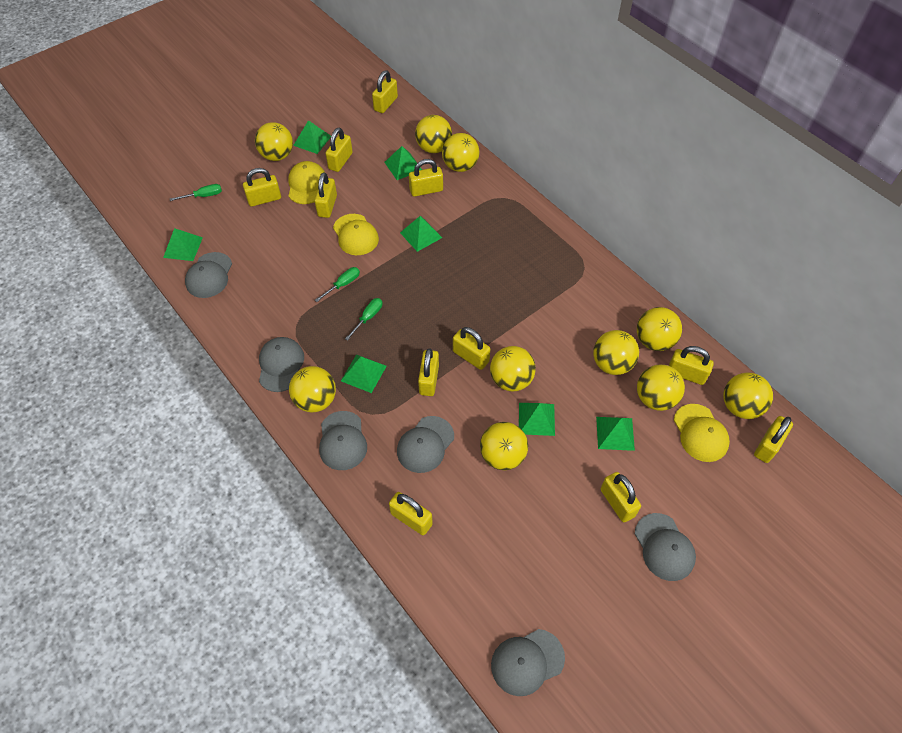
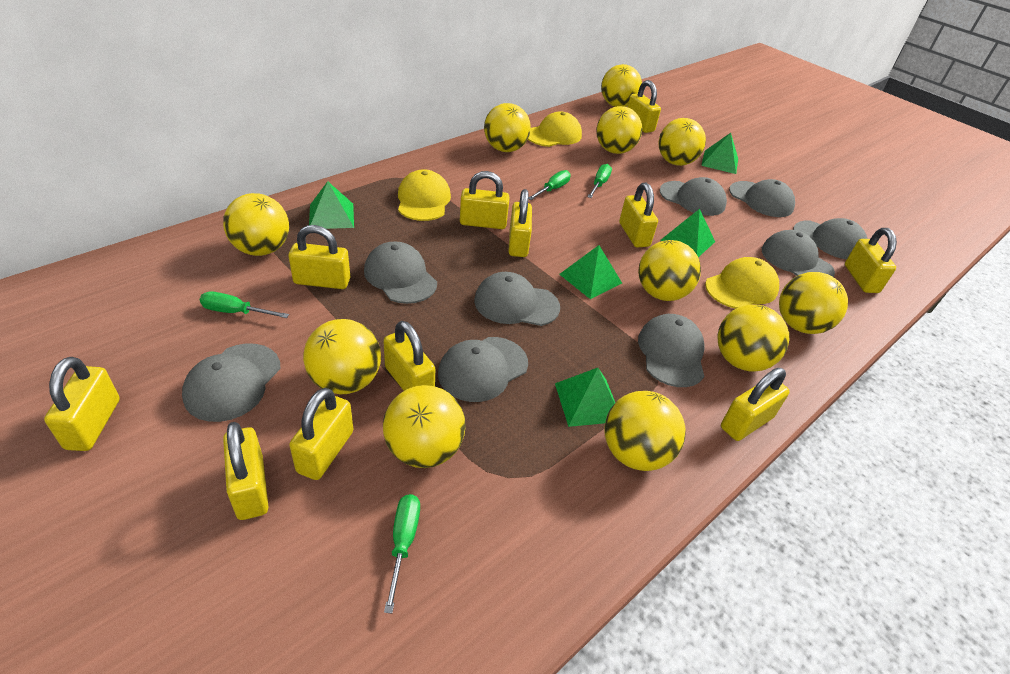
green pyramid: [163,228,203,261] [293,120,331,154] [341,354,387,393] [384,146,422,180] [400,216,442,252] [519,403,555,436] [596,417,635,451] = 7 -> [309,181,354,229] [555,368,615,427] [559,245,622,299] [660,209,715,257] [701,133,738,174] = 5
green screwdriver: [170,184,222,201] [315,267,360,302] [345,298,382,341] = 3 -> [200,292,289,318] [384,494,420,613] [528,170,571,200] [587,164,612,198] = 4
grey cap: [185,252,232,298] [259,337,304,392] [319,411,367,470] [397,416,454,473] [491,629,565,696] [635,513,696,581] = 6 -> [182,343,280,422] [364,241,437,304] [438,337,528,402] [474,272,560,326] [638,314,704,387] [660,177,727,216] [729,179,795,217] [762,230,835,277] [793,218,868,259] = 9
yellow ball: [255,122,293,161] [289,366,336,412] [415,115,452,153] [442,133,479,172] [480,422,528,470] [490,346,536,391] [593,330,639,375] [637,307,682,351] [637,364,685,411] [723,373,773,419] = 10 -> [223,193,289,256] [303,319,381,394] [383,385,466,468] [484,103,531,152] [596,106,642,154] [601,64,642,107] [604,391,685,471] [638,240,701,301] [658,118,706,166] [717,304,789,372] [779,272,848,334] = 11

